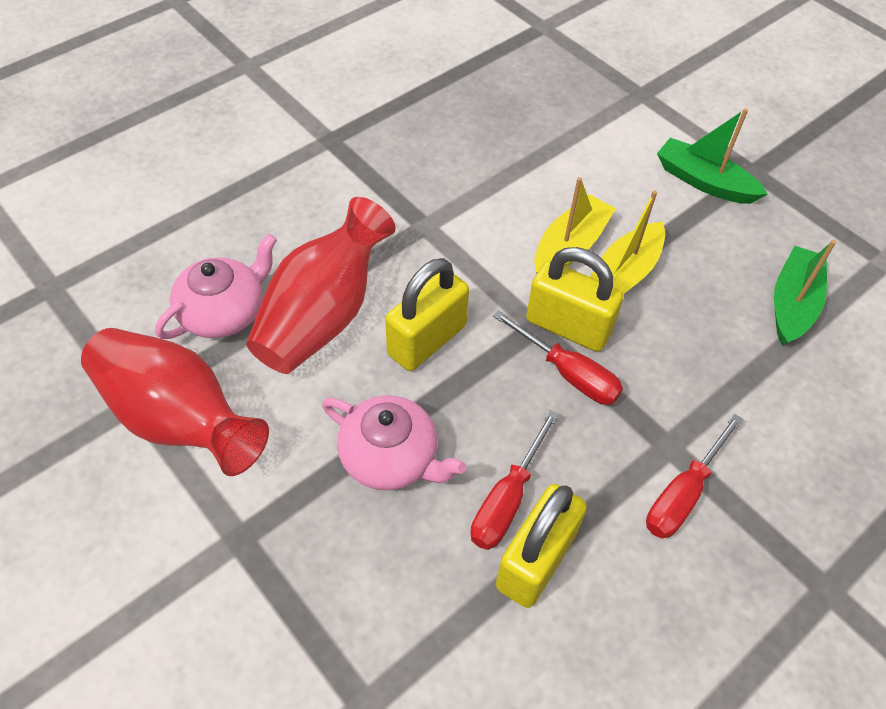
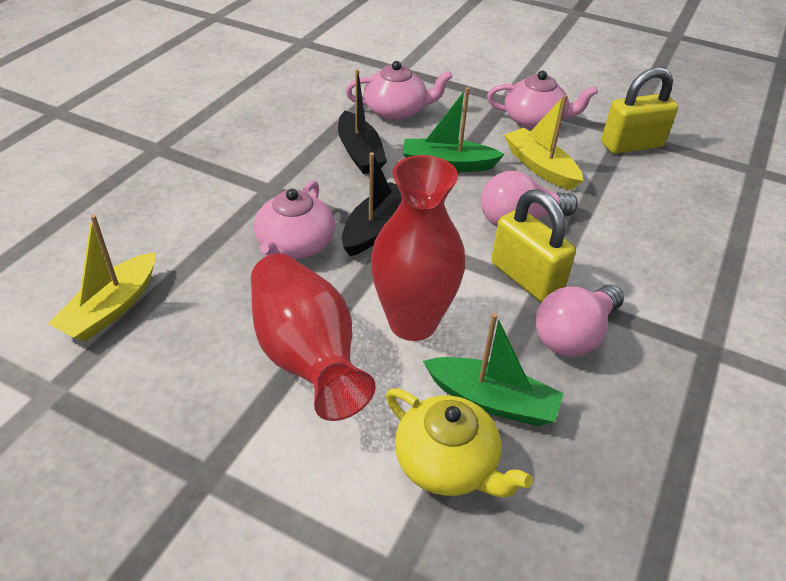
black boat: none = 0 -> [338,69,387,174] [342,152,402,256] = 2
pink light bulb: none = 0 -> [481,171,578,227] [536,285,624,357] = 2
pink teapot: [155,234,277,339] [322,395,466,490] = 2 -> [254,180,335,259] [346,61,452,121] [487,71,598,130] = 3
red screwdriver: [470,410,559,550] [493,310,623,405] [646,414,743,539] = 3 -> none = 0
yellow padlock: [385,258,469,371] [496,484,587,608] [526,247,623,352] = 3 -> [491,190,576,302] [601,67,678,154] = 2
yellow teapot: none = 0 -> [386,388,533,497] = 1

